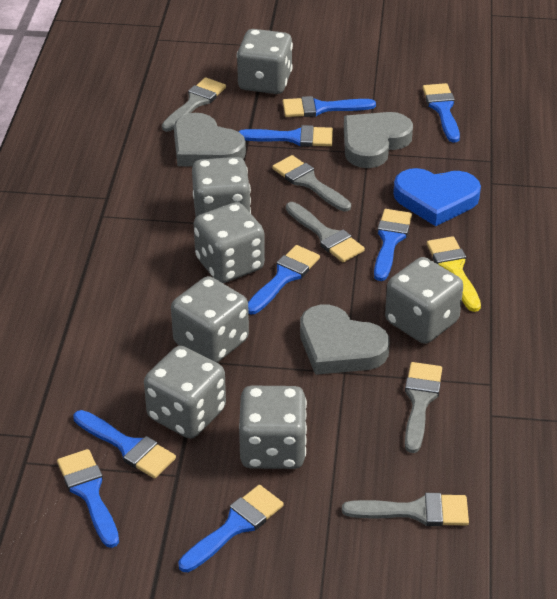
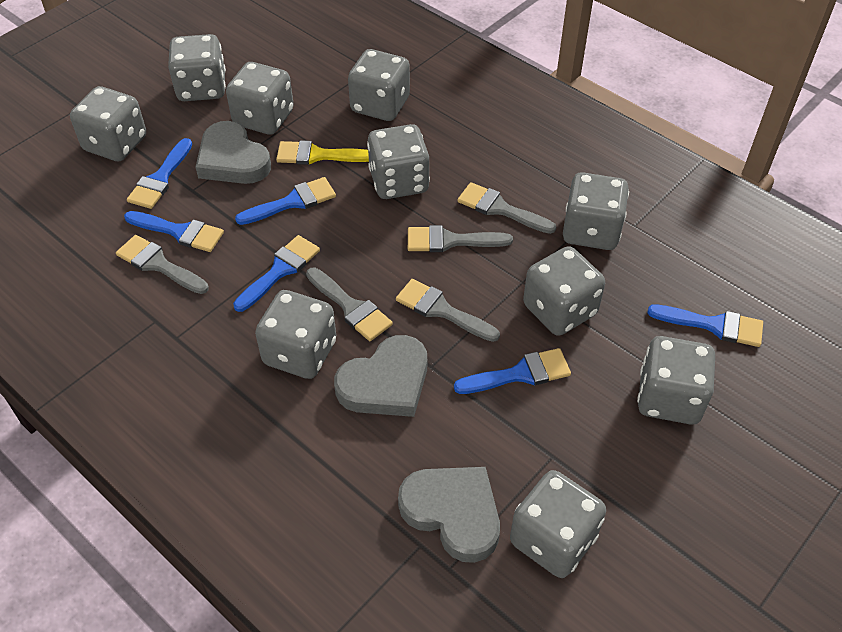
blue brush: [57,449,119,548] [73,410,176,478] [178,485,284,572] [239,125,333,147] [248,245,320,314] [283,96,376,117] [374,209,412,281] [423,83,460,143] = 8 -> [124,211,224,252] [127,138,192,209] [233,235,320,312] [235,177,336,225] [454,348,571,394] [647,304,763,347] = 6
blue heart: [393,168,481,226] = 1 -> none = 0
grey dice: [144,346,226,439] [171,276,249,363] [192,157,251,217] [194,202,265,283] [237,29,293,94] [239,386,307,469] [385,257,463,344] = 7 -> [70,86,146,161] [168,34,226,101] [226,62,294,135] [255,290,336,379] [348,49,410,121] [367,124,430,199] [510,470,606,578] [523,246,605,336] [563,172,629,250] [637,336,715,425] = 10

